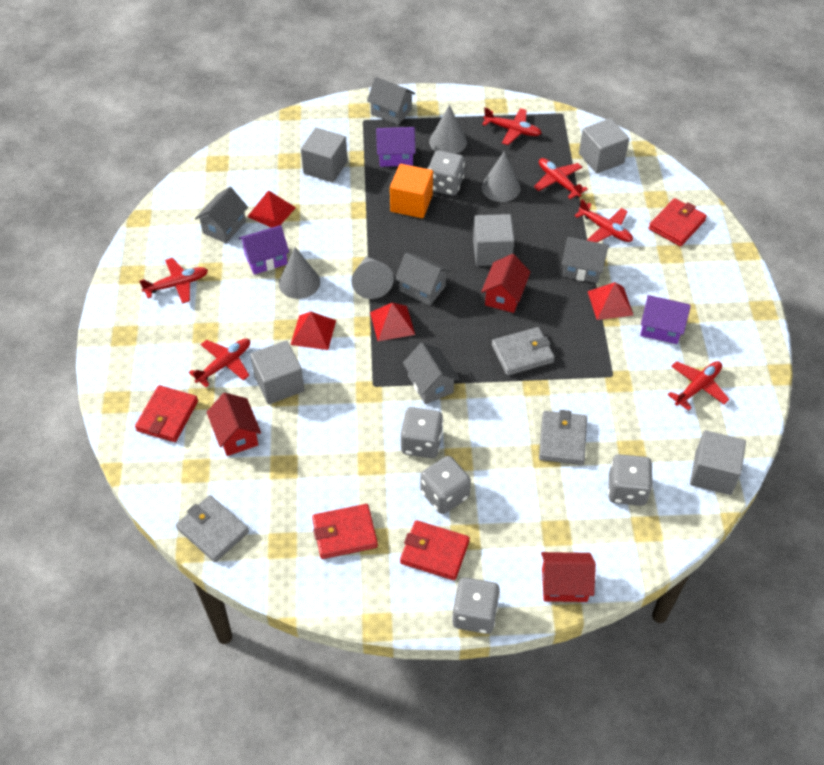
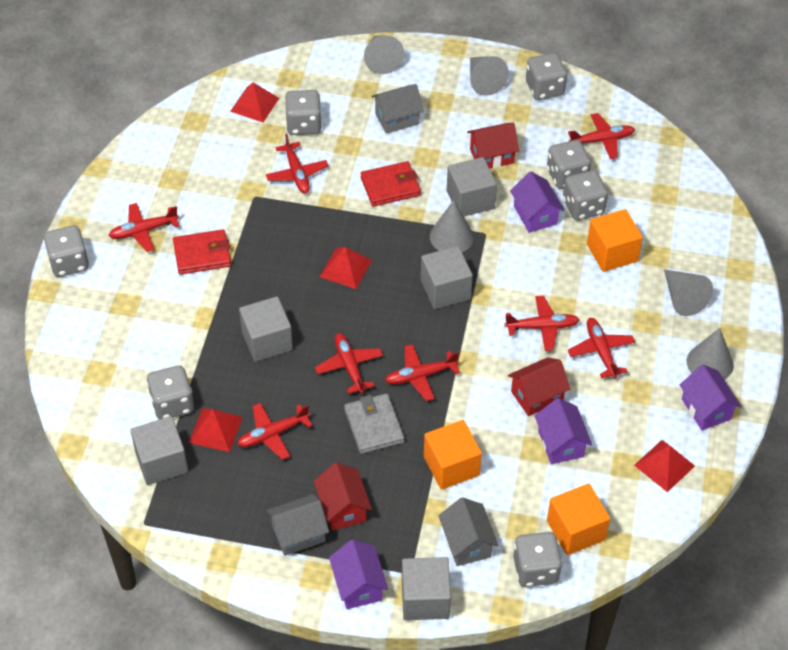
grey cone: [279,247,320,299] [352,256,394,299] [429,105,467,154] [481,151,521,202] = 4 -> [364,35,404,74] [430,200,474,252] [470,56,509,96] [664,269,713,316] [687,328,734,380] = 5
grey dice: [400,407,443,458] [420,456,471,514] [428,150,465,196] [452,577,500,634] [608,454,653,506] = 5 -> [44,225,89,277] [147,365,194,420] [285,90,322,135] [513,532,562,587] [526,53,567,100] [547,140,591,189] [563,170,608,220] = 7
grey house: [195,187,248,243] [367,77,415,125] [395,253,450,306] [403,342,460,404] [562,237,609,283] = 5 -> [267,494,329,556] [371,84,424,134] [438,497,498,566] = 3
grey wallet: [176,495,249,563] [492,327,555,376] [539,410,587,465] = 3 -> [344,393,404,454] = 1
orange cube: [390,164,433,218] = 1 -> [424,420,482,490] [547,484,610,555] [587,209,643,272] = 3
purple house: [239,225,289,275] [376,127,415,167] [640,295,691,344] = 3 -> [329,540,388,609] [510,171,564,233] [534,398,592,464] [680,365,741,430] = 4
red plane: [139,258,208,304] [189,338,250,387] [482,108,541,145] [534,158,588,199] [574,199,633,242] [668,361,729,410] = 6 -> [109,203,179,252] [237,403,313,460] [266,134,329,194] [315,333,383,394] [385,344,460,401] [505,296,579,351] [568,113,635,159] [568,318,635,379] = 8
red wallet: [135,385,198,442] [312,504,378,559] [400,520,470,580] [649,198,707,247] = 4 -> [173,229,231,274] [361,161,421,207] = 2

